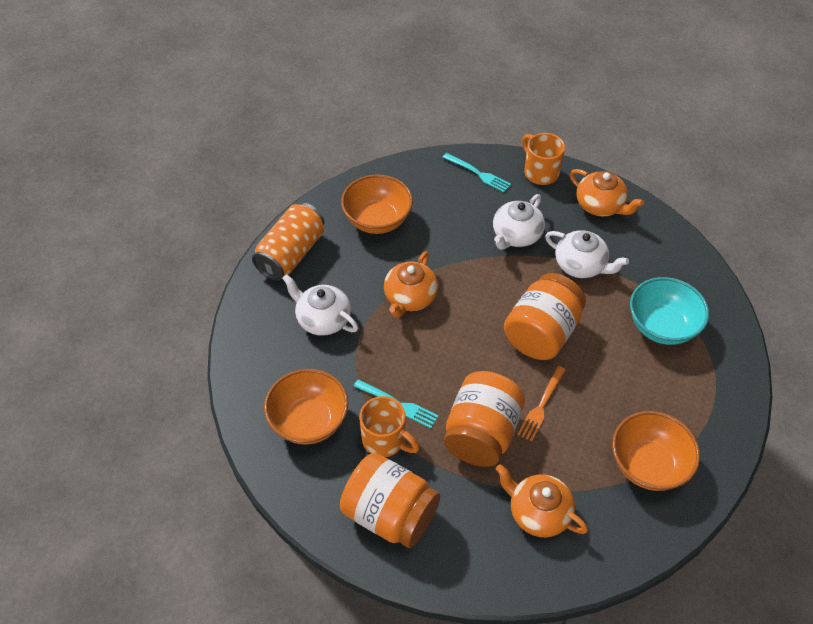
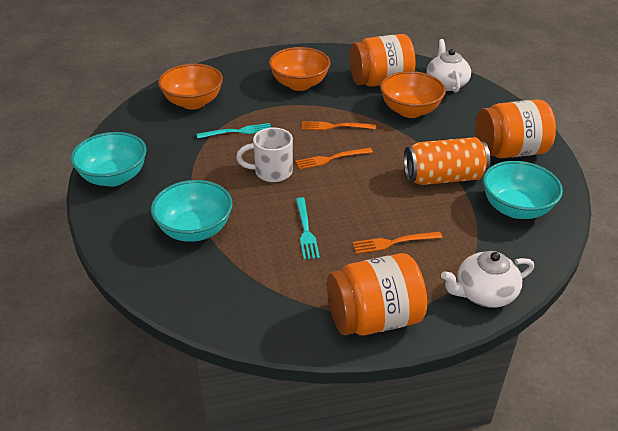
orange fork: [517,366,566,442] = 1 -> [295,148,373,170] [302,121,376,130] [353,231,443,254] = 3
orange mug: [359,396,420,457] [522,133,565,185] = 2 -> none = 0
orange teapot: [384,252,438,318] [496,464,588,537] [570,169,644,216] = 3 -> none = 0
turquoise bowl: [630,277,709,345] = 1 -> [71,132,147,187] [151,180,233,242] [483,161,563,219] = 3
white mug: none = 0 -> [236,128,293,182] = 1
white teapot: [282,274,358,336] [493,194,545,250] [545,230,629,278] = 3 -> [427,39,471,93] [441,251,534,308] = 2

